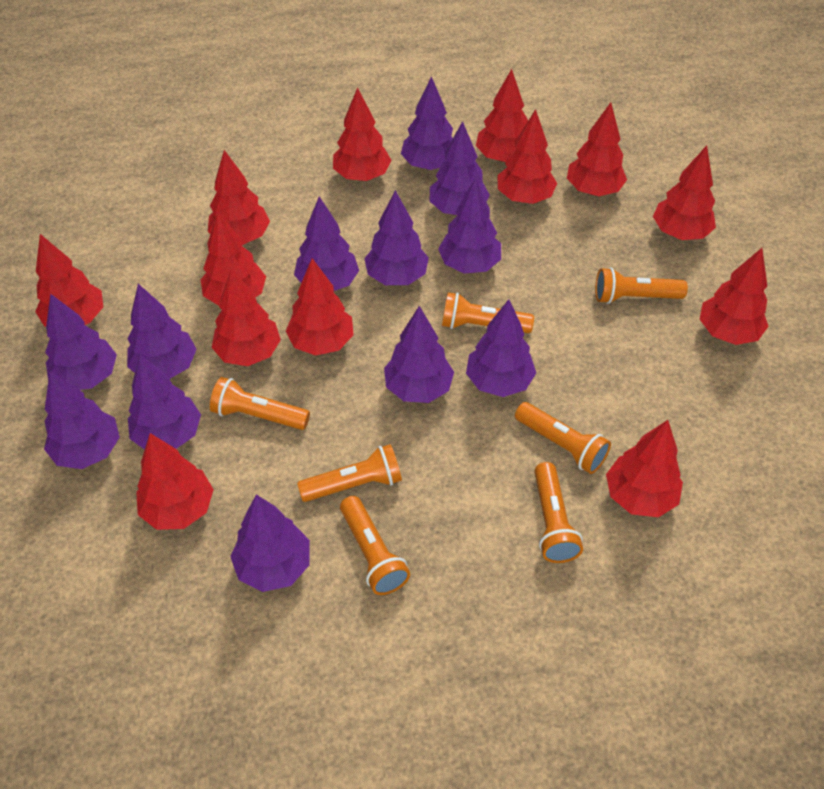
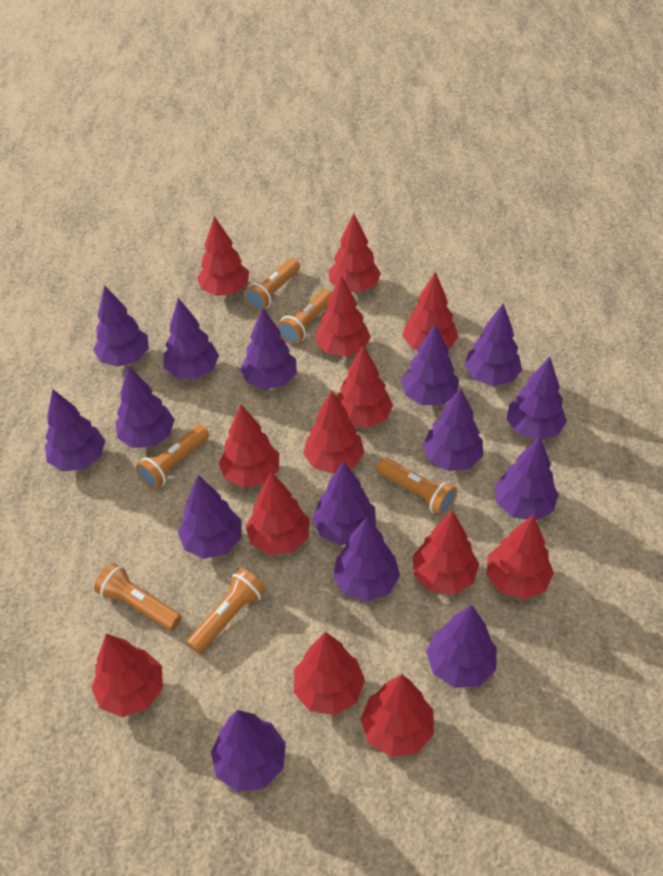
orange flashlight: [210,377,310,430] [297,444,402,502] [340,496,410,595] [442,292,534,333] [515,402,611,474] [534,462,583,563] [595,267,688,304] = 7 -> [94,563,182,631] [136,425,209,490] [186,568,266,654] [243,258,300,312] [277,289,332,345] [376,457,457,516] = 6
purple tree: [44,372,120,469] [45,294,117,390] [127,284,197,379] [128,355,201,450] [230,494,310,592] [294,197,359,291] [364,190,429,285] [384,306,454,403] [401,76,453,170] [430,121,490,215] [438,178,501,274] [466,299,536,397] = 12 -> [45,389,105,471] [93,285,149,367] [115,366,175,448] [164,298,219,379] [178,475,242,559] [211,710,286,792] [240,307,297,389] [312,461,376,545] [333,517,400,602] [401,323,459,405] [422,388,483,471] [426,605,497,688] [465,304,522,386] [495,436,559,520] [507,357,567,440] = 15

